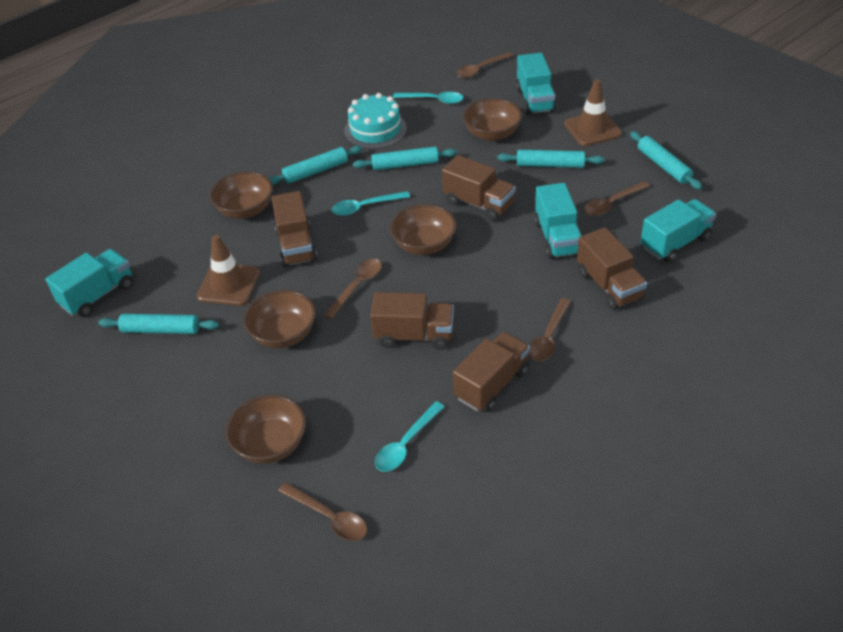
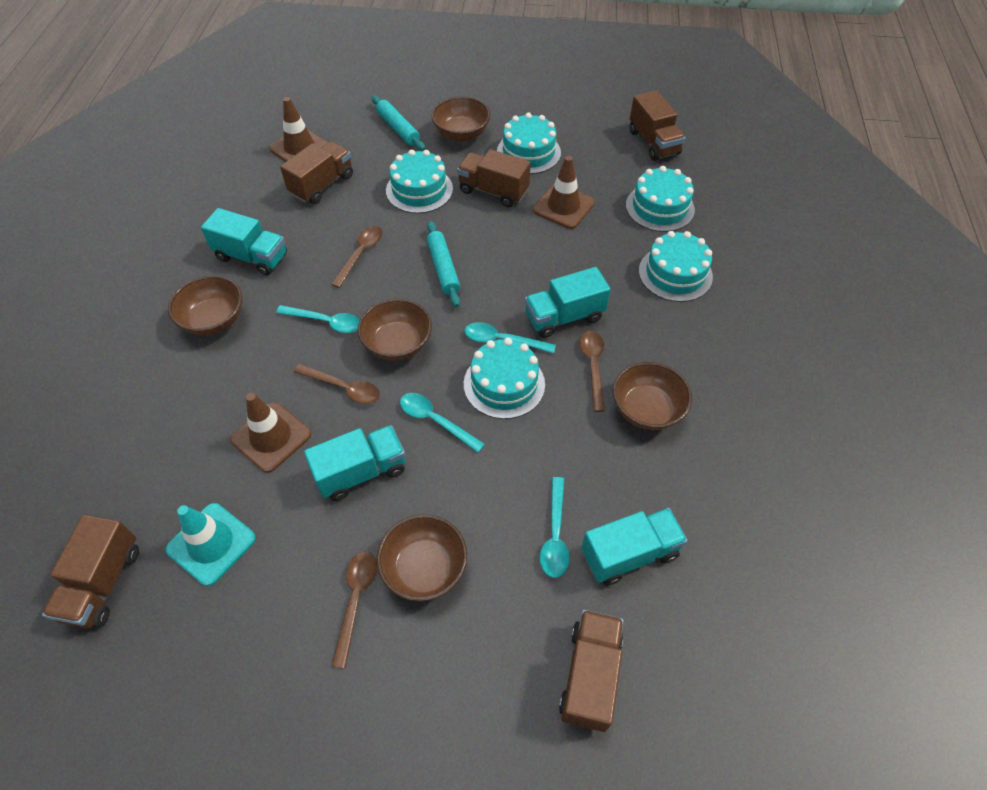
brown spoon: [278,482,367,541] [324,259,382,319] [456,52,514,78] [528,298,571,361] [584,181,650,216] = 5 -> [294,364,380,404] [331,226,383,288] [332,551,377,669] [579,331,605,412] = 4
brown traffic cone: [197,235,260,306] [564,80,622,146] = 2 -> [230,393,311,473] [269,97,328,162] [533,156,595,229] = 3
turquoise cake: [344,93,407,149] = 1 -> [386,149,453,213] [464,338,545,419] [497,113,561,174] [626,166,695,232] [639,231,713,302] = 5
turquoise rolling pin: [98,314,219,334] [269,146,362,185] [353,146,457,170] [498,150,605,168] [630,131,702,190] = 5 -> [372,96,425,151] [427,221,460,307] = 2
turquoise spoon: [331,191,410,216] [375,401,445,472] [393,92,463,104] = 3 -> [276,305,360,333] [400,393,485,453] [465,322,556,353] [540,477,570,578] = 4
turquoise traffic cone: none = 0 -> [166,503,256,586] = 1

